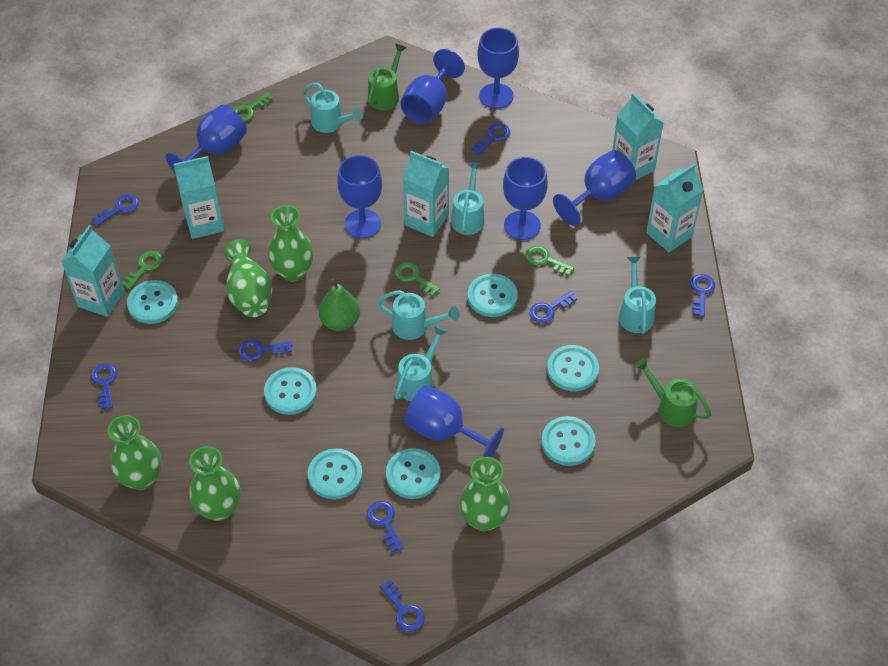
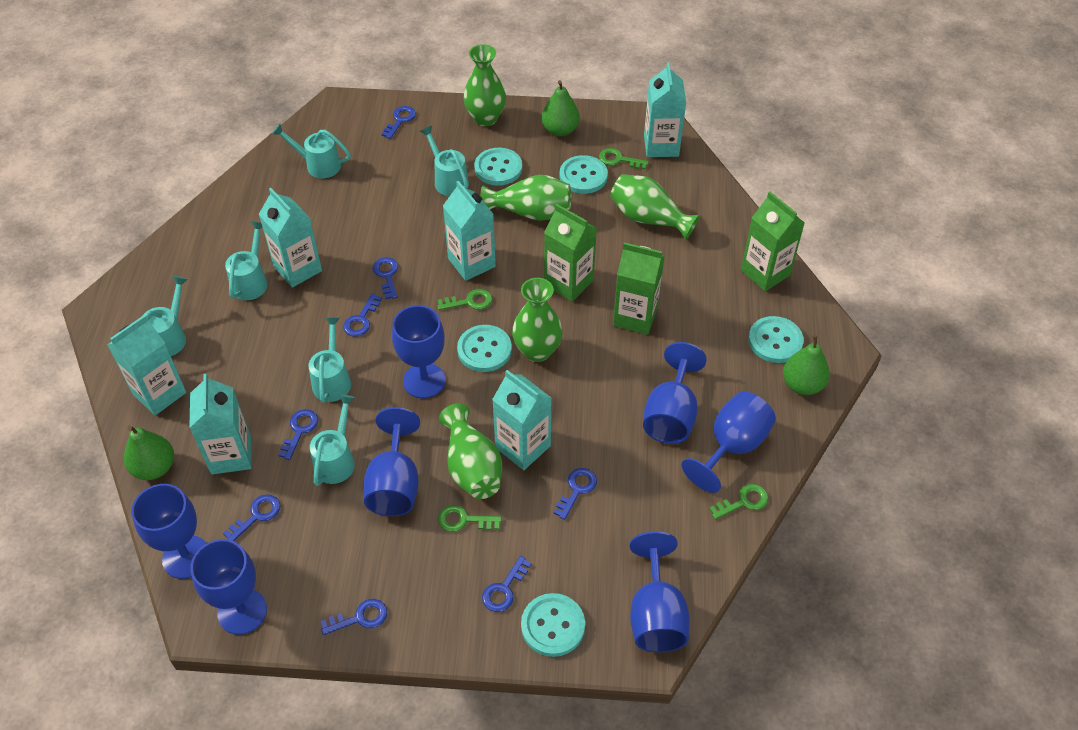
green carton: none = 0 -> [544,204,597,302] [613,242,665,335] [741,192,805,291] = 3
green pear: [319,279,360,331] = 1 -> [124,425,174,480] [542,80,580,136] [783,335,830,395] = 3
green watering can: [368,43,407,110] [634,358,711,427] = 2 -> none = 0
turquoise button: [127,280,178,324] [264,367,317,415] [308,448,362,500] [386,448,440,499] [468,274,518,317] [541,416,596,466] [547,345,599,391] = 7 -> [457,325,512,372] [474,147,522,186] [521,593,585,657] [560,155,608,194] [748,316,804,363] = 5
turquoise carton: [61,225,124,317] [174,156,224,239] [403,151,449,237] [612,93,664,180] [646,164,704,252] = 5 -> [107,315,186,415] [189,374,252,474] [259,188,322,288] [443,181,496,281] [492,370,551,470] [644,62,686,157] = 6
turquoise watering can: [302,83,363,133] [377,290,460,340] [395,325,448,401] [451,162,484,235] [619,256,656,334] = 5 -> [142,276,188,356] [225,221,267,300] [272,124,351,178] [308,317,351,403] [310,394,355,486] [420,126,469,196] = 6

